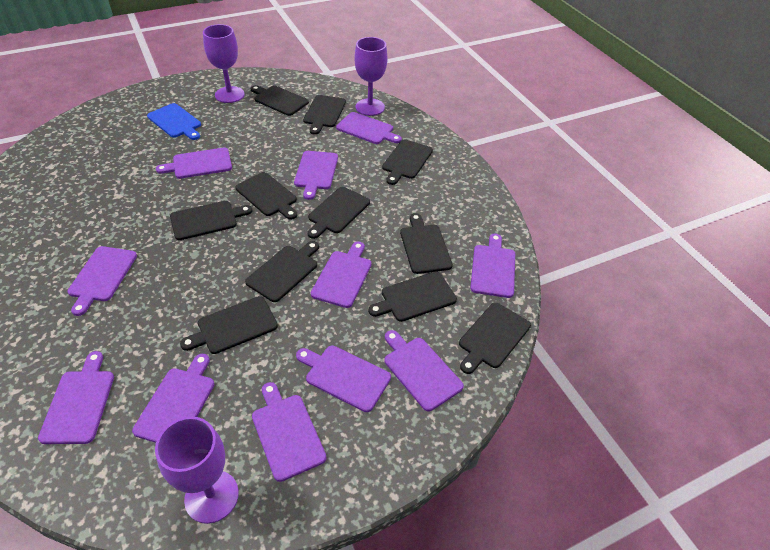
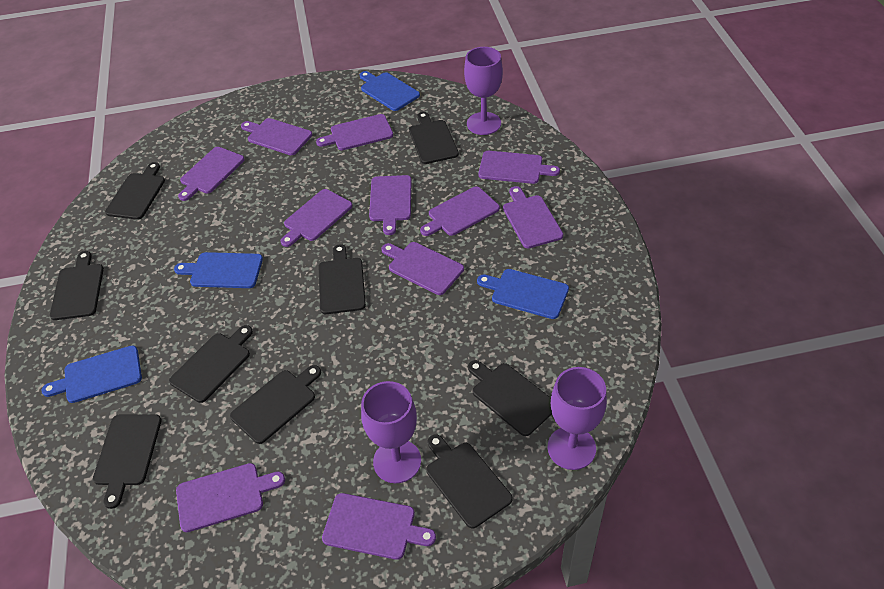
black cutting board: [170,201,252,240] [180,296,278,354] [236,172,297,220] [245,241,319,302] [251,85,309,116] [303,95,346,135] [308,187,370,239] [368,271,457,322] [382,139,433,185] [400,213,453,274] [459,303,531,374] = 11 -> [50,251,104,320] [93,414,162,509] [105,162,165,220] [169,325,253,403] [230,365,321,444] [319,244,366,314] [409,112,459,164] [426,434,513,528] [468,360,552,436] = 9
blue cutting board: [147,103,201,140] = 1 -> [42,345,142,403] [174,252,263,288] [360,71,420,111] [477,269,569,319] = 4

